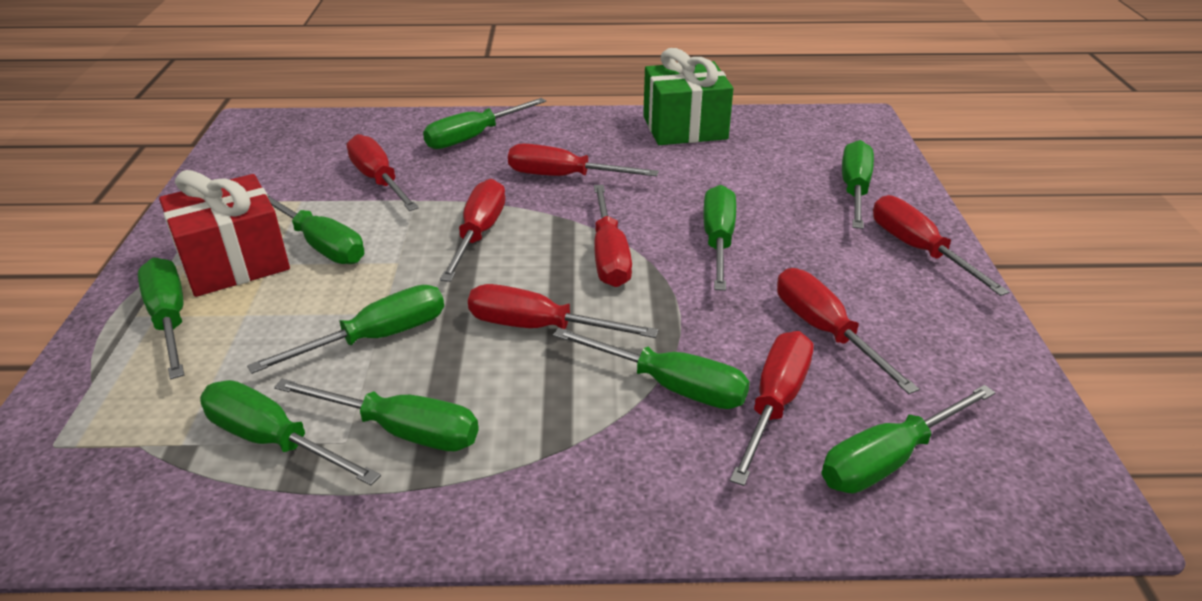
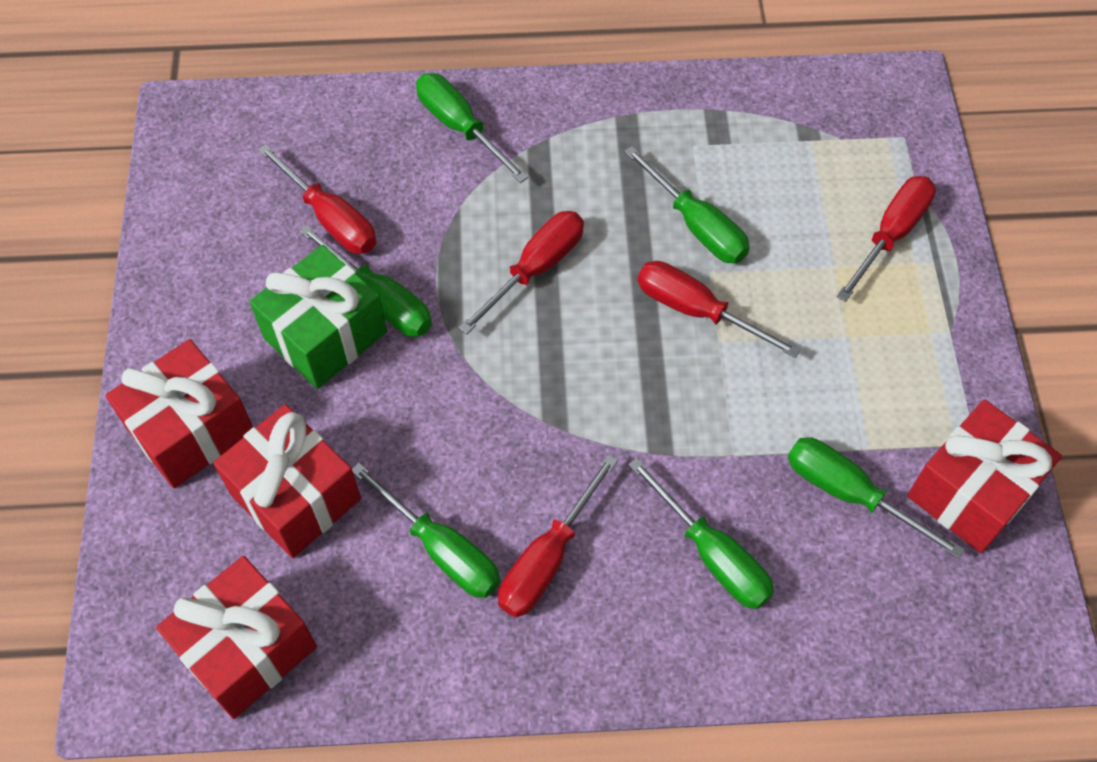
green screwdriver: [138,258,184,379] [200,380,381,486] [247,285,444,374] [267,194,364,264] [274,379,479,451] [423,98,546,149] [553,328,750,409] [703,185,736,291] [822,385,996,494] [842,140,874,229] = 10 -> [299,225,432,337] [352,463,500,598] [416,73,529,183] [624,146,750,264] [628,458,774,609] [788,437,965,559] = 6
red gift: [159,170,290,297] = 1 -> [106,339,253,488] [156,556,317,719] [213,404,361,558] [907,399,1062,553] = 4
red screwdriver: [347,134,419,211] [440,179,505,282] [468,284,659,338] [508,143,659,177] [594,185,632,287] [730,331,813,486] [777,268,919,394] [873,195,1009,296] = 8 -> [258,144,376,254] [458,211,584,335] [498,454,618,618] [638,261,801,358] [836,176,936,302] = 5

